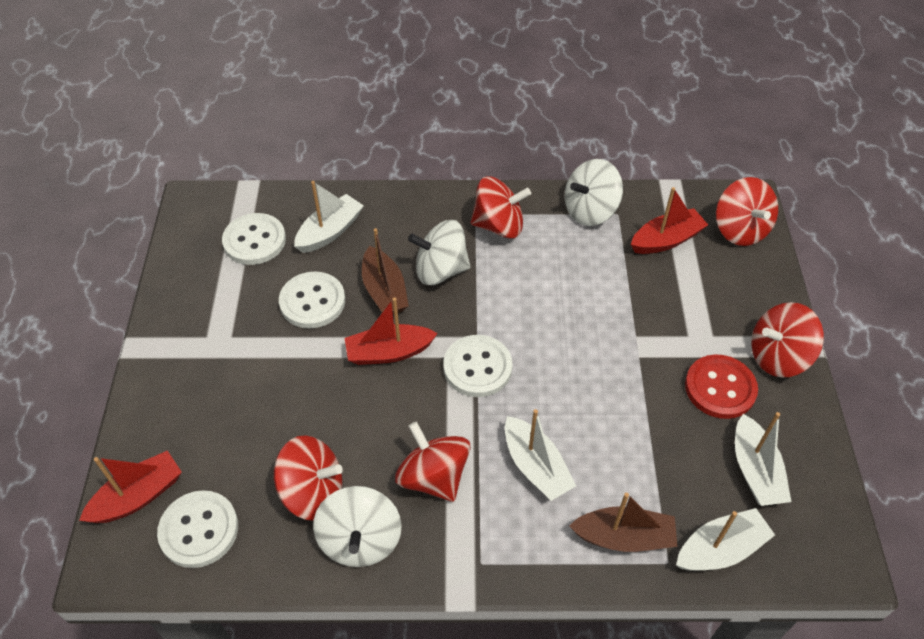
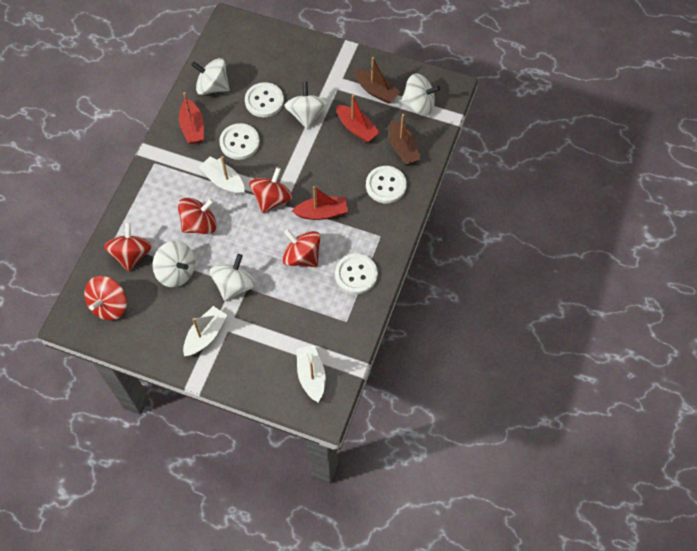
red button: [685,354,758,419] = 1 -> none = 0
white boat: [294,181,364,253] [505,409,576,501] [676,508,775,571] [735,412,791,506] = 4 -> [183,306,227,356] [199,156,245,195] [297,345,326,402] = 3
white spinning top: [313,486,402,567] [408,220,471,285] [565,159,623,226] = 3 -> [153,241,195,287] [191,58,230,95] [210,254,255,301] [284,82,328,129] [401,73,440,116] = 5

